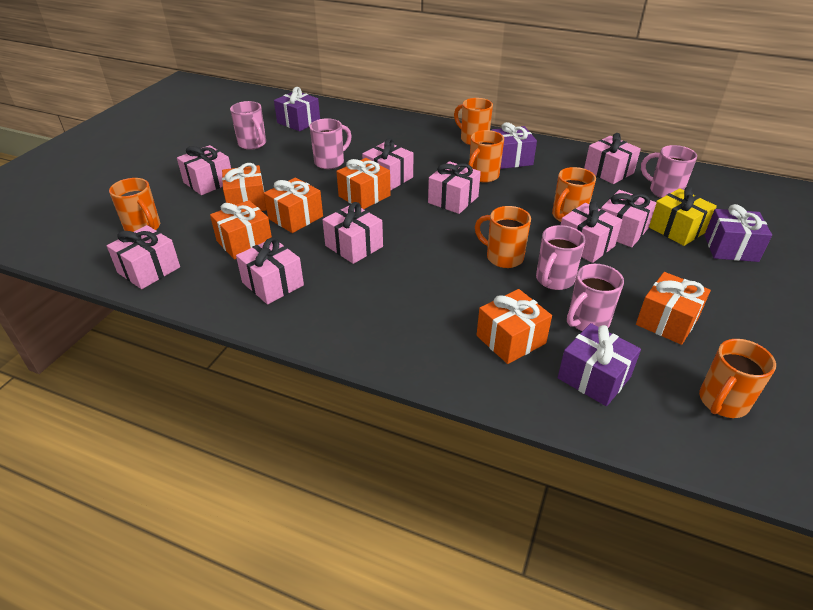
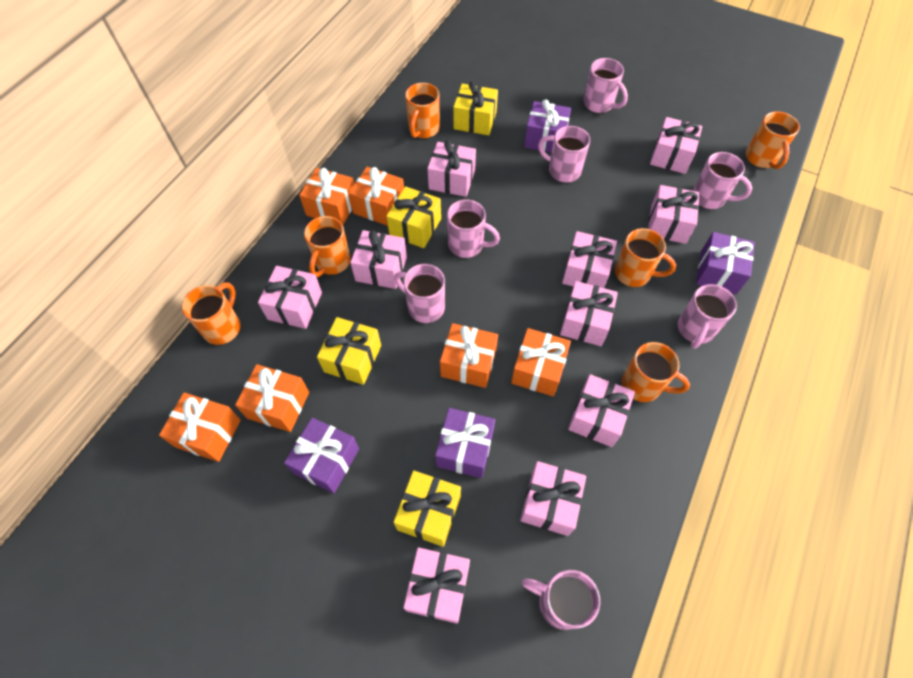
pink gift: [107,225,180,289] [177,145,231,195] [236,237,304,304] [322,202,383,264] [362,138,413,191] [428,161,481,214] [561,201,622,263] [584,133,641,184] [601,190,656,247] = 9 -> [258,266,322,329] [350,230,407,289] [403,548,470,624] [427,141,476,197] [520,461,586,536] [560,281,618,346] [562,231,617,288] [568,374,635,447] [648,185,700,244] [650,117,702,174] = 10
pink mug: [230,101,266,150] [310,118,352,169] [536,225,585,290] [567,264,624,331] [641,145,697,198] = 5 -> [394,264,445,323] [447,200,500,258] [522,570,600,630] [538,126,590,182] [584,58,628,113] [678,284,737,349] [693,152,752,209] = 7
yellow gift: [649,187,717,246] = 1 -> [317,317,381,385] [386,186,441,248] [394,471,461,547] [453,81,498,135] = 4

